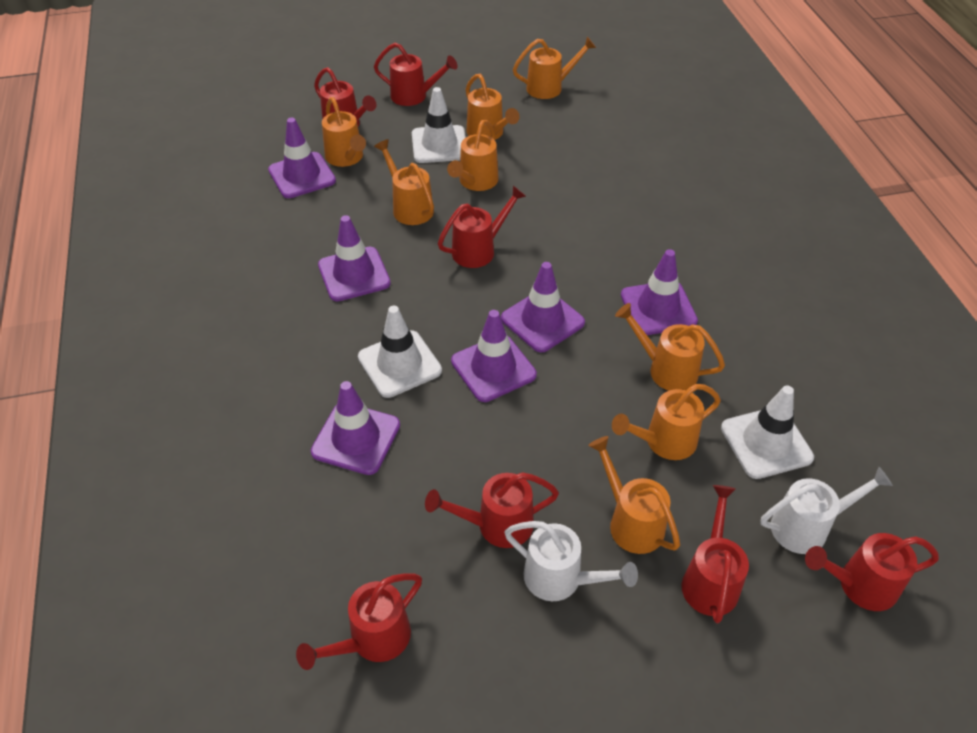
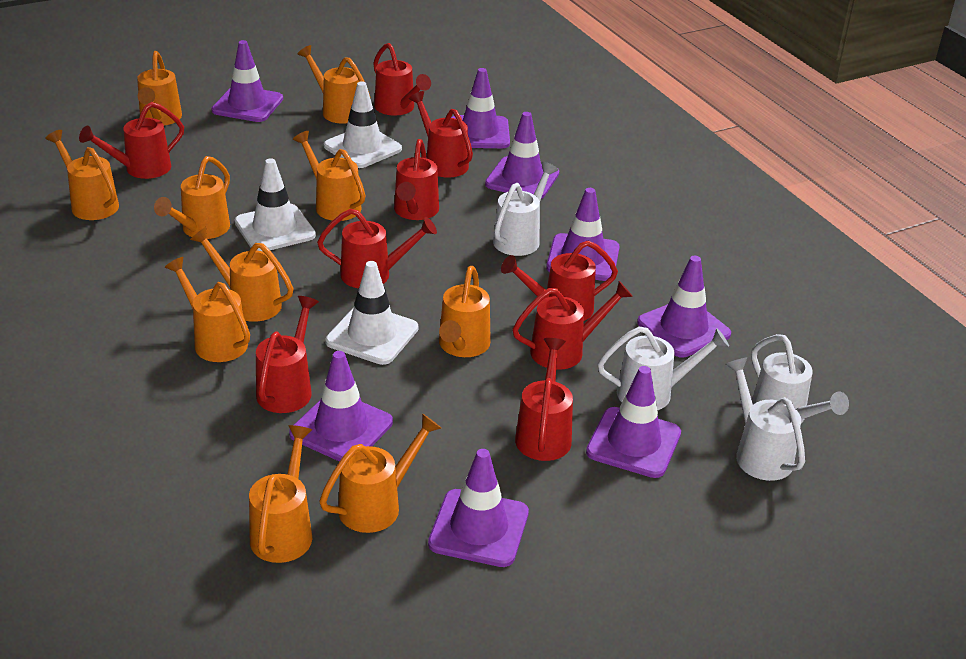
orange watering can: [322,97,366,167] [374,139,434,225] [447,120,499,191] [466,74,519,140] [513,37,596,99] [588,436,680,554] [612,384,721,460] [615,303,725,391] = 8 -> [45,130,119,220] [137,51,182,125] [154,156,230,239] [165,257,250,362] [190,227,293,322] [249,425,312,563] [293,131,366,221] [298,45,370,124] [319,414,441,533] [439,266,491,357] = 10
purple traffic cone: [268,118,336,198] [311,381,400,475] [318,215,391,301] [451,310,537,402] [501,262,585,353] [621,249,698,335] = 6 -> [211,40,283,122] [289,351,393,462] [428,449,529,567] [451,68,510,148] [485,112,559,199] [546,188,620,281] [586,366,681,478] [637,256,731,358] = 8
red watering can: [296,573,422,670] [314,67,376,127] [374,43,458,106] [425,472,559,548] [438,186,526,268] [681,485,749,623] [805,533,939,611] = 7 -> [79,102,184,179] [256,296,319,413] [317,209,437,289] [373,43,431,115] [394,139,439,220] [409,91,473,177] [501,240,618,321] [512,281,633,370] [515,338,573,461] = 9
white watering can: [504,521,638,601] [760,467,893,554] = 2 -> [493,162,558,256] [598,326,729,410] [726,357,805,481] [751,334,849,424] = 4

